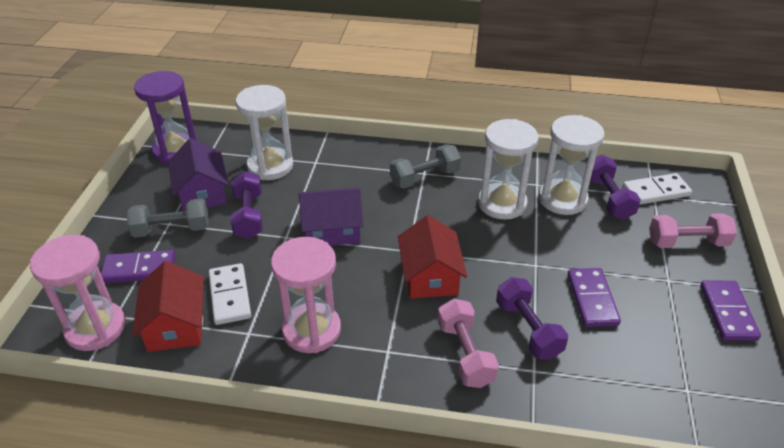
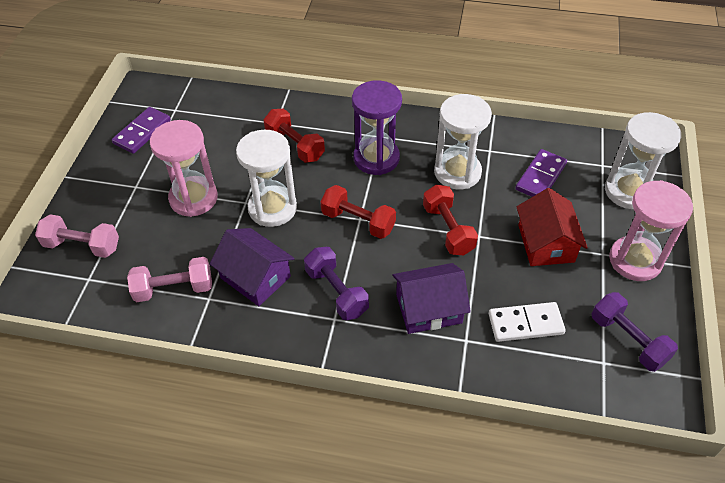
grey dumbbell: [127,198,209,238] [390,144,461,189] = 2 -> none = 0
purple domino: [101,250,175,283] [568,268,621,327] [700,280,761,341] = 3 -> [112,107,171,154] [515,149,567,197] = 2
purple dumbbell: [231,171,263,239] [496,277,568,360] [590,155,641,220] = 3 -> [304,247,369,320] [591,292,678,372] = 2
red dumbbell: none = 0 -> [263,109,325,163] [321,185,396,239] [423,185,478,255] = 3
red house: [132,261,204,352] [398,215,467,299] = 2 -> [517,188,588,266] = 1
white domino: [209,263,251,325] [623,173,692,205] = 2 -> [489,302,566,342] = 1

